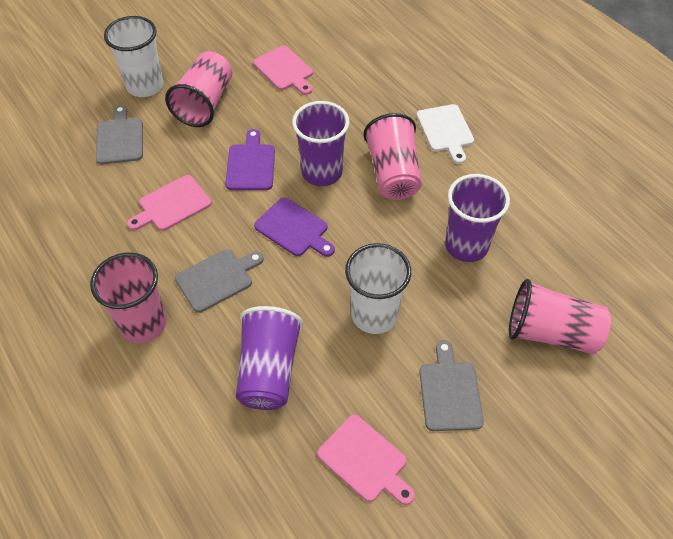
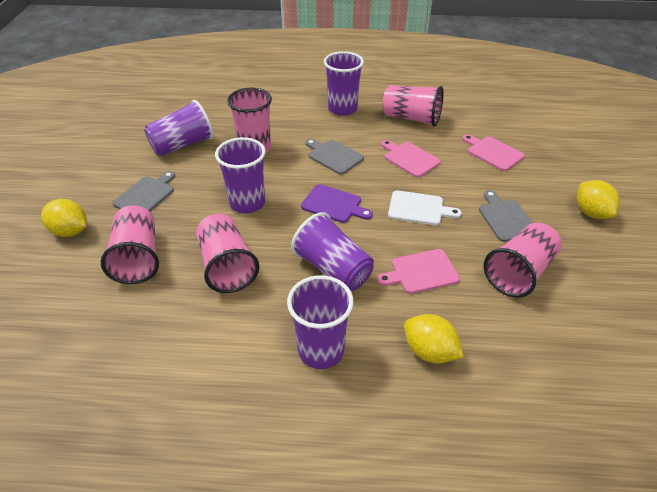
pink cup: [90,252,167,343] [165,51,232,127] [363,113,422,200] [509,279,611,354] = 4 -> [101,205,159,284] [196,214,259,293] [227,88,272,154] [382,85,444,127] [483,222,562,298] = 5
purple cup: [236,306,303,410] [292,101,350,186] [445,174,510,262] = 3 -> [144,100,213,156] [215,137,266,213] [287,275,354,369] [291,212,374,291] [324,51,364,116] = 5
purple cutting board: [225,129,275,190] [254,197,335,257] = 2 -> [301,184,373,223] = 1
white cup: [104,16,164,97] [345,243,411,334] = 2 -> none = 0
yellow lemon: none = 0 -> [41,199,87,237] [404,314,464,364] [577,180,620,219] = 3

